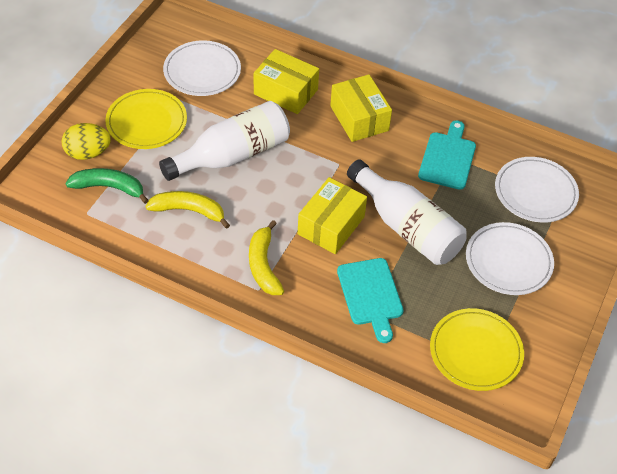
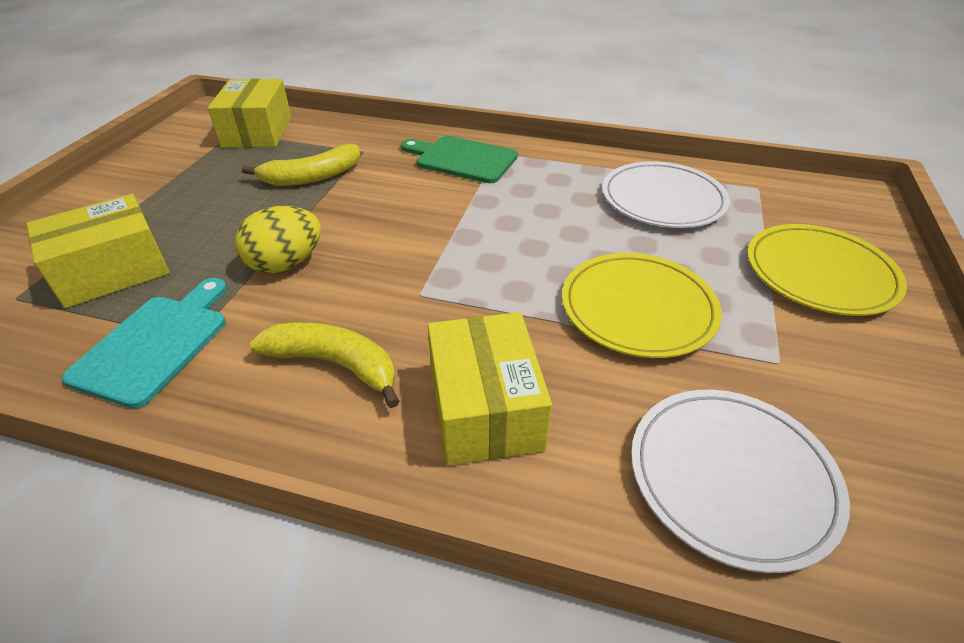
green banana: [65,168,149,204] = 1 -> none = 0
green cutting board: none = 0 -> [401,136,518,183] = 1
turquoise cutting board: [337,258,404,343] [418,120,476,190] = 2 -> [62,278,227,408] = 1
white bottle: [159,101,290,181] [347,159,467,265] = 2 -> none = 0
white plate: [163,40,241,96] [466,222,554,295] [495,157,579,223] = 3 -> [602,161,730,228] [631,390,850,573] = 2

